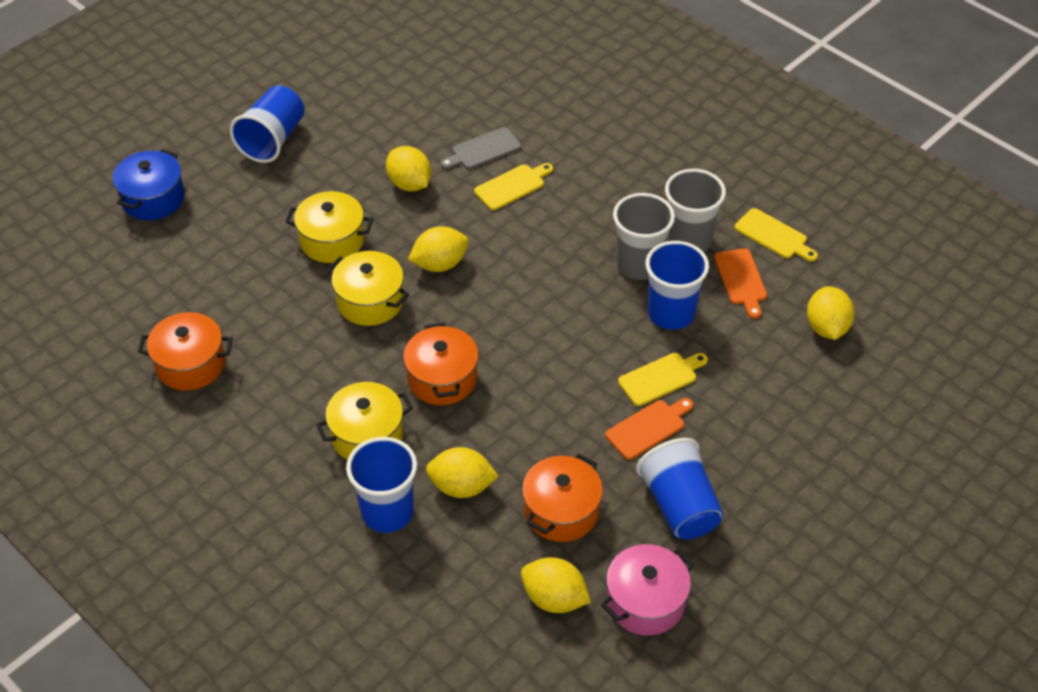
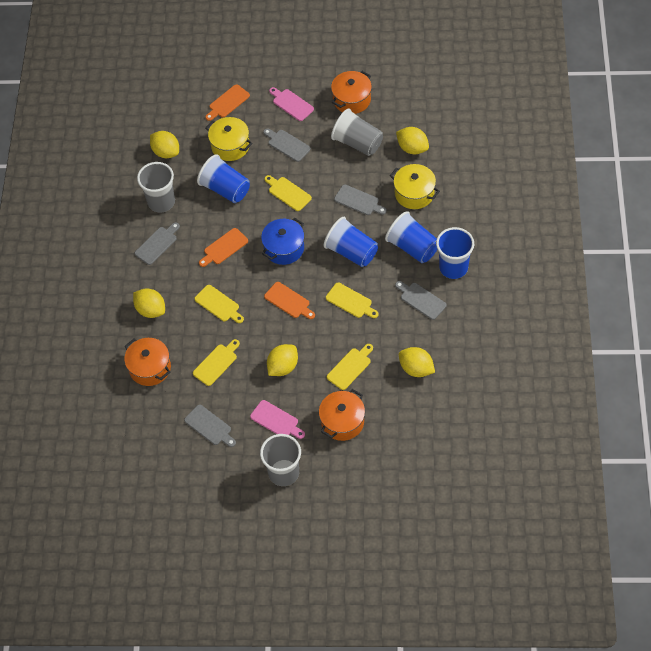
grey cup: [613,193,675,280] [665,169,726,252] = 2 -> [137,162,175,212] [260,434,301,486] [331,109,383,156] = 3
grey cutting board: [440,127,521,169] = 1 -> [134,222,180,265] [184,405,236,447] [263,128,311,162] [334,185,387,215] [395,281,447,320] = 5
orange cutting board: [605,398,693,460] [714,249,767,319] = 2 -> [199,228,248,267] [205,84,250,121] [264,282,315,319] = 3
pink cutting board: none = 0 -> [250,400,305,439] [269,87,314,121] = 2
pink pot: [601,544,694,636] = 1 -> none = 0
yellow cutting board: [474,163,553,210] [618,353,708,406] [735,208,818,261] = 3 -> [193,339,240,386] [194,285,244,323] [265,175,312,211] [326,283,378,318] [327,344,373,390] = 5
yellow pot: [285,191,373,263] [316,382,413,460] [327,251,409,326] = 3 -> [206,117,252,161] [390,164,440,209] = 2

